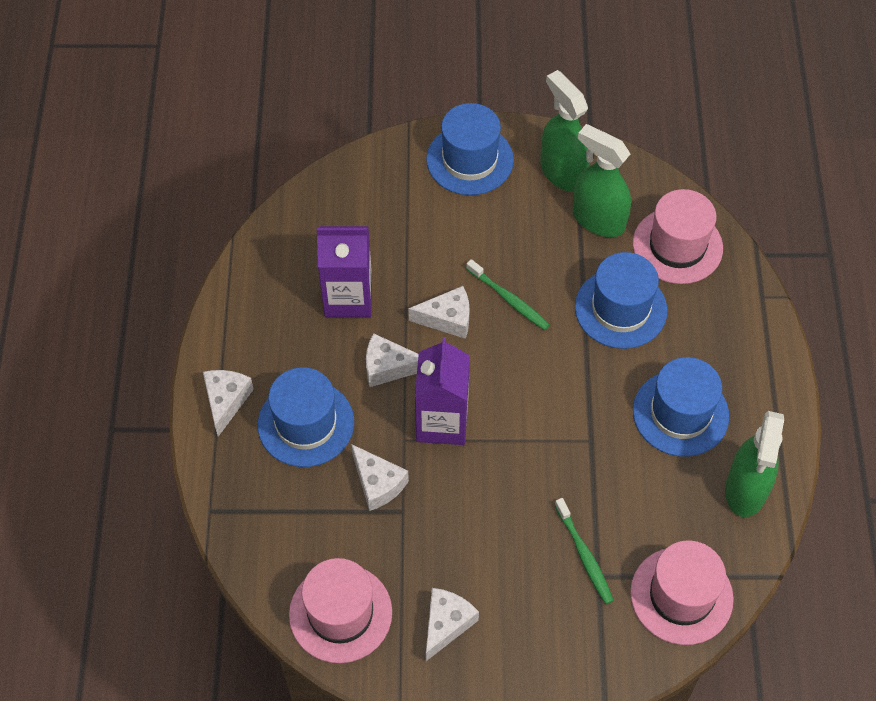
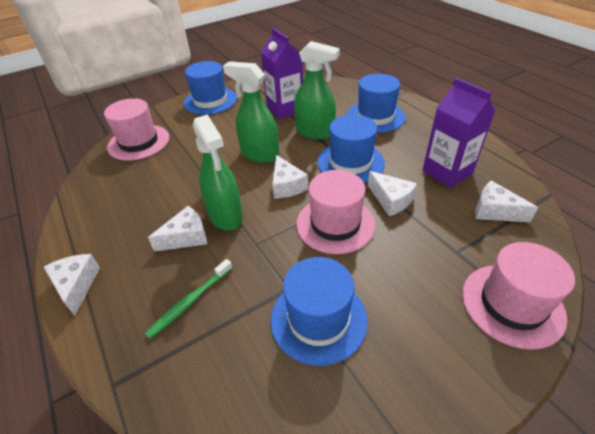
green toothbrush: [466,259,550,330] [555,498,614,604] = 2 -> [145,259,232,339] = 1

